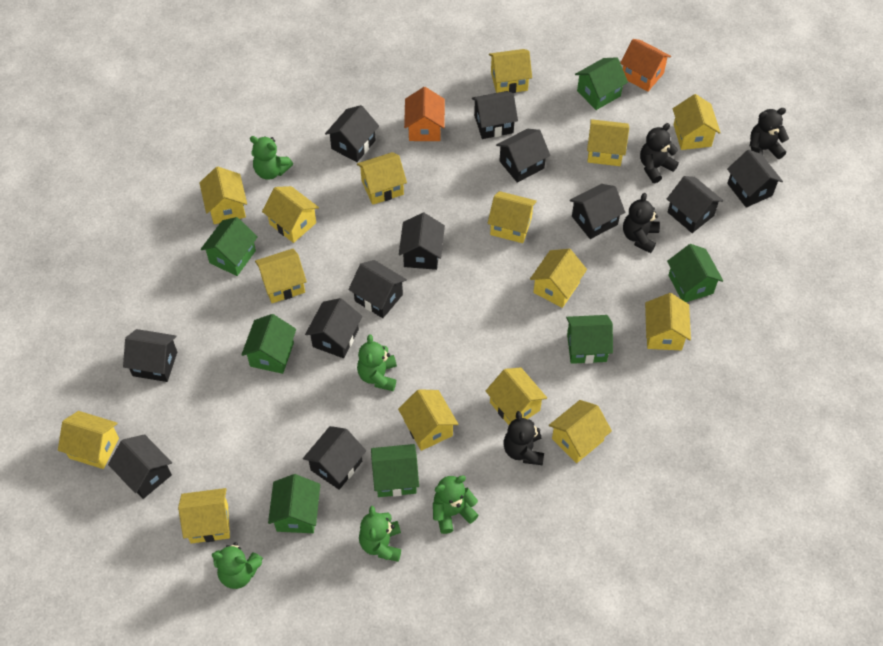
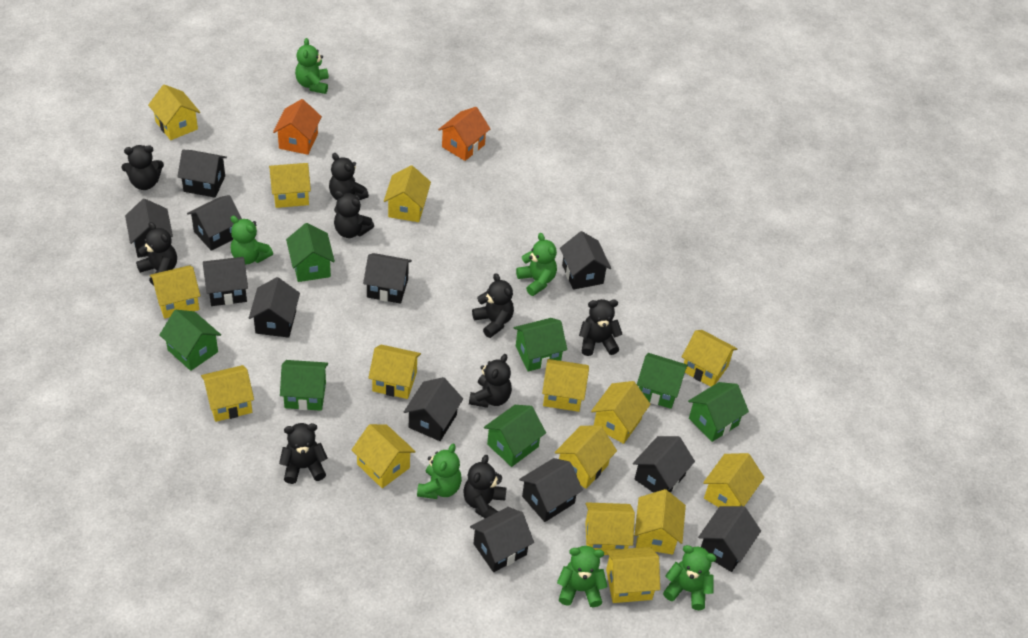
black teddy bear: [504,411,544,465] [623,193,660,253] [640,123,679,183] [750,108,789,159] = 4 -> [121,145,164,190] [136,222,177,286] [279,423,328,484] [329,153,369,200] [334,190,374,238] [463,455,506,518] [469,354,512,408] [472,273,514,338] [579,299,622,356] = 9
green teddy bear: [212,542,263,589] [250,136,293,180] [357,334,397,391] [359,506,401,562] [433,475,479,534] = 5 -> [230,216,273,264] [295,38,329,94] [417,444,462,499] [516,233,557,296] [557,546,608,607] [663,545,716,610] = 6

